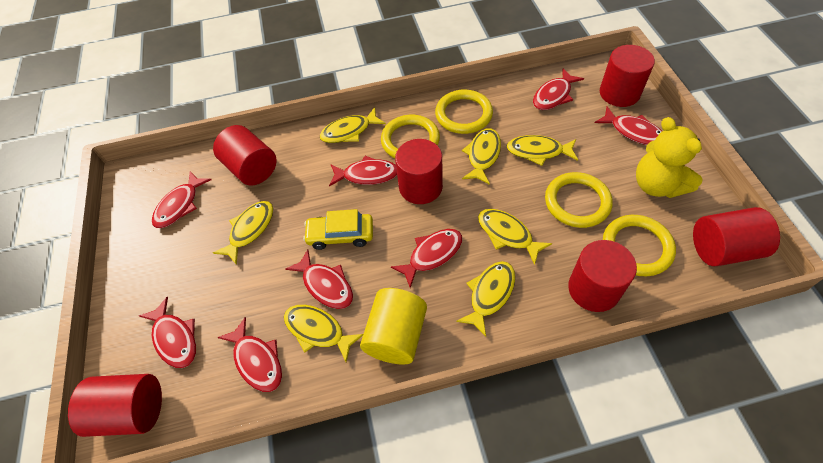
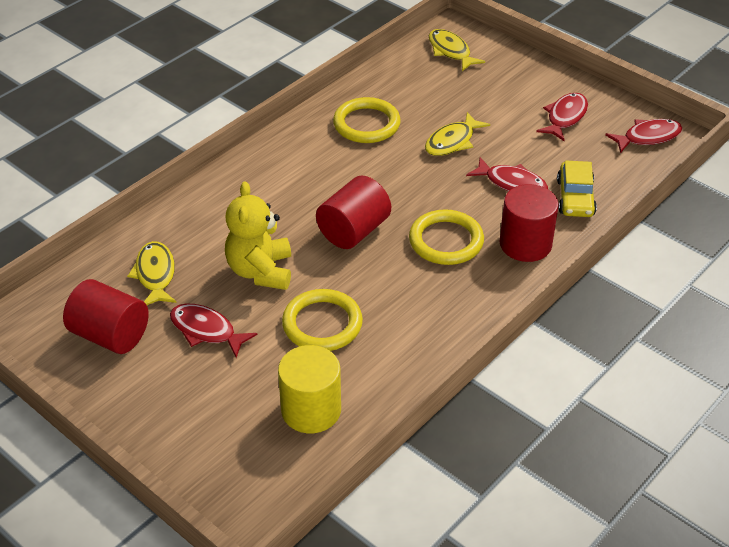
red cylinder: [68,374,162,437] [213,125,277,186] [395,139,443,204] [568,240,637,312] [600,45,655,107] [693,207,780,266] = 6 -> [63,279,149,354] [316,176,391,249] [499,184,559,262] = 3
red fish: [139,297,196,368] [152,171,211,228] [217,317,282,392] [285,249,353,309] [329,156,397,187] [391,229,462,288] [533,68,584,110] [595,106,662,145] = 8 -> [170,304,257,358] [466,157,548,191] [536,93,588,141] [605,119,682,153] = 4
yellow fish: [213,201,273,265] [284,305,363,362] [320,107,386,143] [456,261,515,337] [462,128,501,185] [478,209,552,265] [507,135,578,166] = 7 -> [127,241,177,305] [425,112,490,156] [429,29,485,71] = 3
yellow ring: [381,115,440,158] [435,89,493,134] [545,172,613,228] [603,215,676,276] = 4 -> [282,289,363,351] [333,97,401,143] [409,209,484,265] = 3

